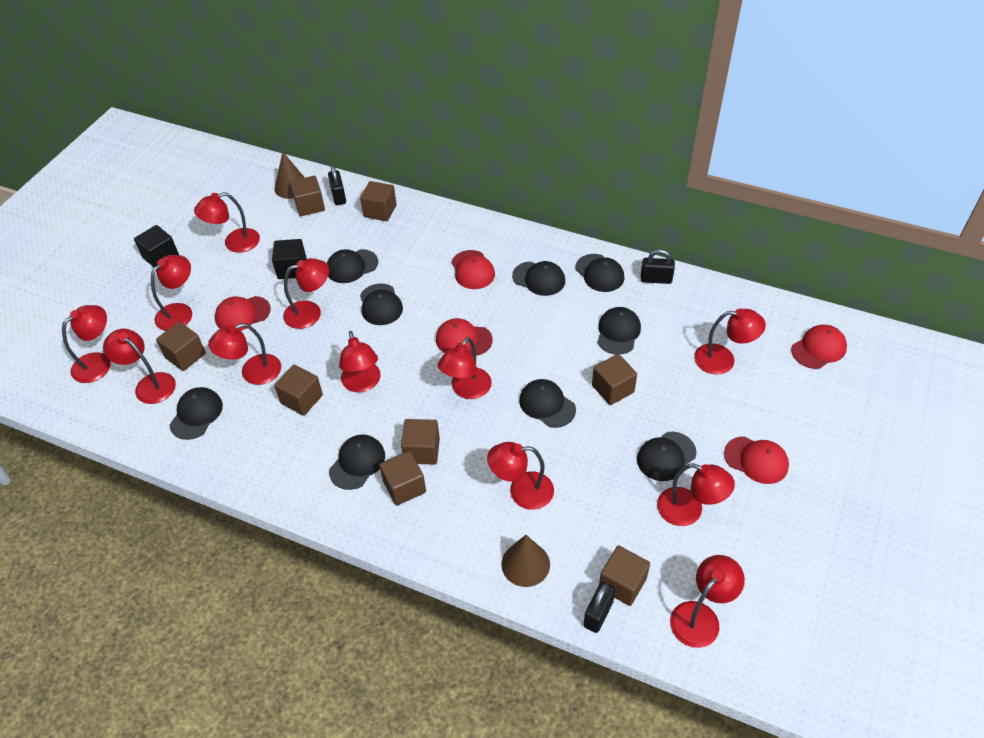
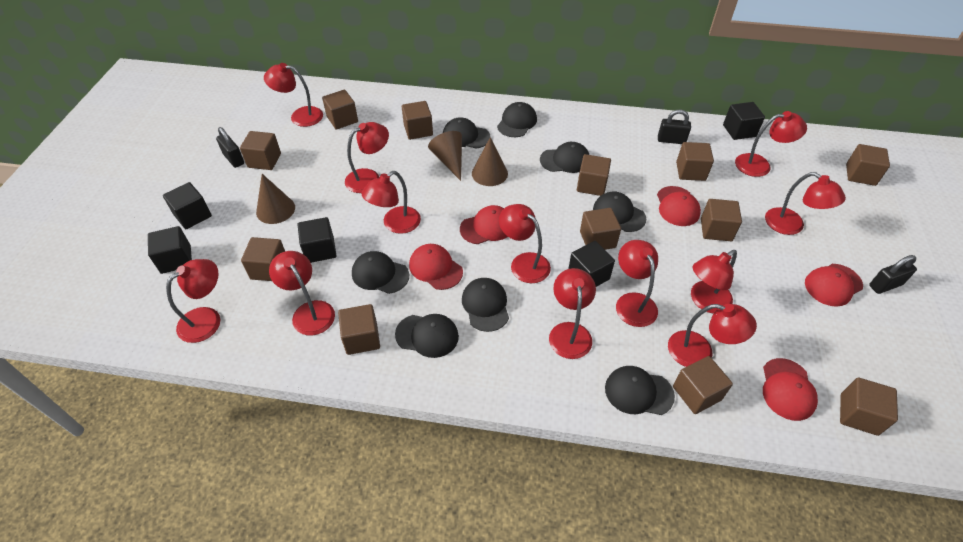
black cap: [170,387,223,440] [327,249,378,283] [329,435,385,490] [360,283,403,325] [512,261,565,296] [519,379,576,428] [575,254,624,292] [597,307,641,354] [637,432,697,481] = 9 -> [352,251,409,294] [395,314,459,358] [443,117,491,149] [462,278,509,332] [497,102,537,137] [540,142,589,173] [593,191,646,232] [605,366,675,415] = 8
black cube: [134,225,179,267] [272,239,307,279] = 2 -> [148,226,192,274] [163,182,212,229] [298,217,337,263] [568,241,615,287] [723,102,765,140] = 5
brown cone: [274,152,305,199] [501,535,550,587] = 2 -> [256,174,295,224] [428,131,462,181] [472,137,508,186] = 3
brown cube: [156,322,206,371] [274,365,323,416] [290,176,325,216] [360,181,397,221] [379,451,426,506] [401,419,440,465] [592,354,637,405] [599,545,650,606] = 8 -> [240,131,281,170] [241,237,285,281] [322,90,358,130] [338,304,380,355] [402,101,433,140] [577,154,611,196] [580,208,621,250] [673,356,733,414] [676,142,714,181] [701,199,742,241] [840,377,898,436] [846,144,890,186] = 12

